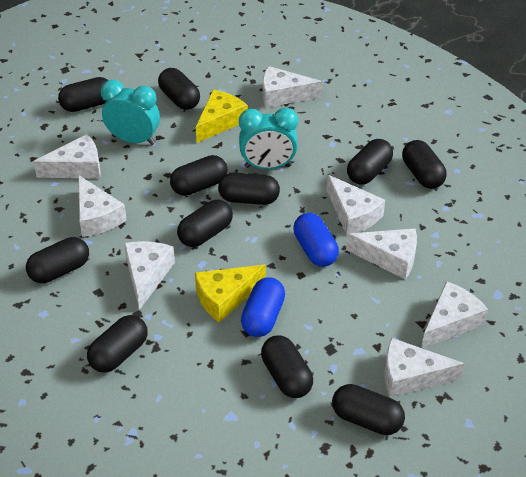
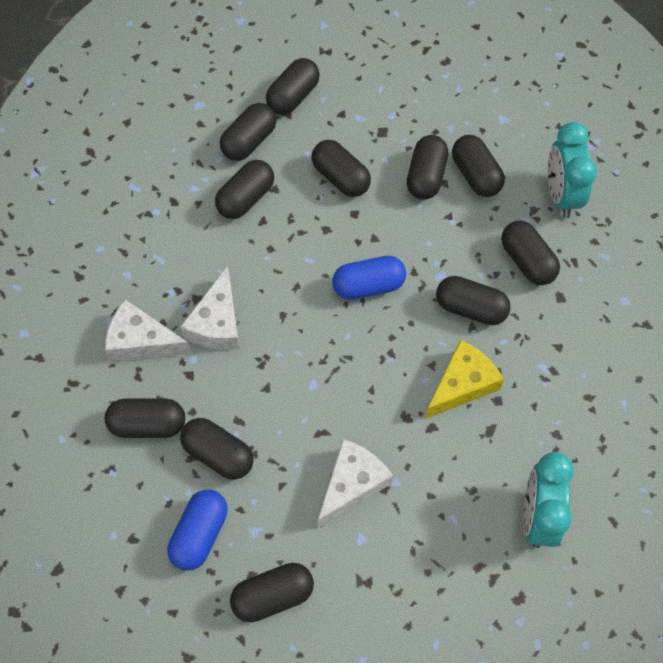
white cheese: [33,134,101,179] [78,175,127,237] [124,241,175,310] [263,66,322,108] [327,175,385,235] [346,228,417,280] [385,338,465,397] [421,281,488,348] = 8 -> [105,299,191,362] [180,266,240,350] [318,439,393,528] = 3
yellow cheese: [195,265,266,323] [196,89,248,143] = 2 -> [425,339,504,419] = 1

